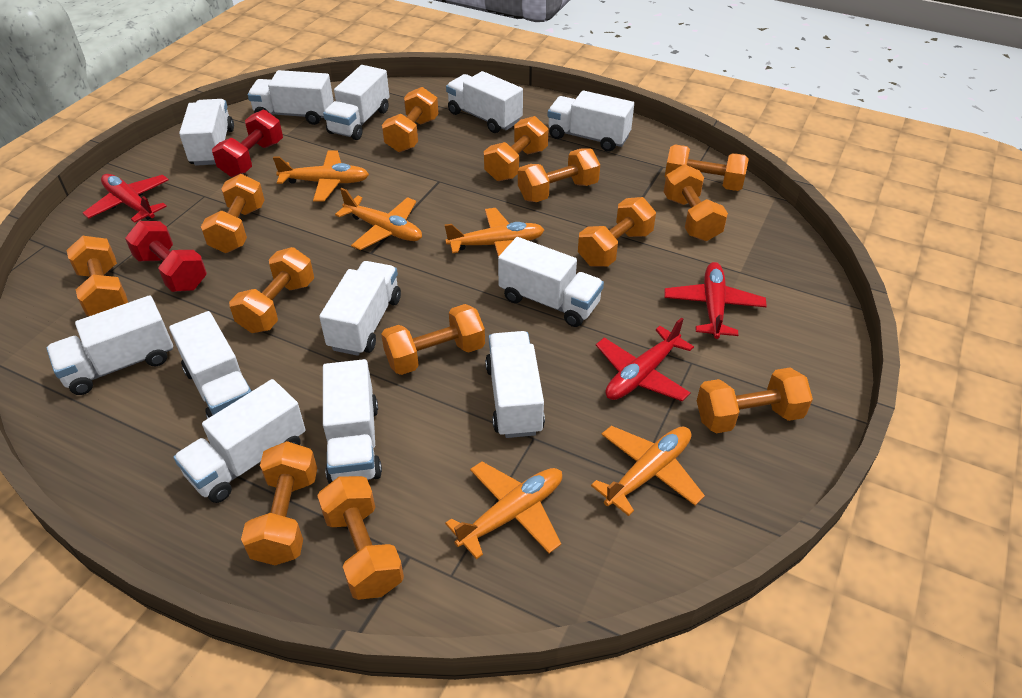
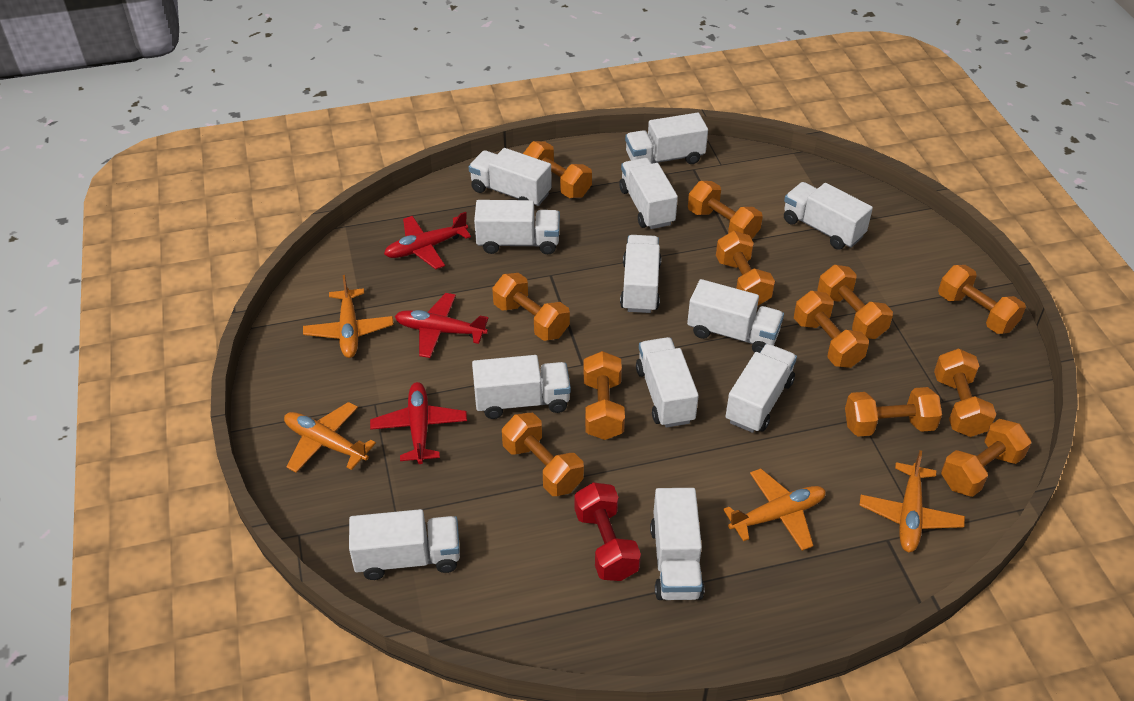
orange dumbbell: [66,236,128,316] [201,174,265,253] [229,247,314,333] [241,441,317,565] [317,476,404,600] [381,304,485,375] [382,87,439,152] [484,116,548,181] [518,148,600,202] [578,197,656,267] [664,164,728,241] [665,144,749,191] [697,368,813,433] = 13 -> [492,273,570,341] [502,413,584,496] [523,141,592,198] [583,351,625,440] [688,181,763,239] [716,231,775,305] [794,291,869,368] [817,265,893,339] [845,387,942,437] [934,349,996,437] [938,265,1026,334] [941,419,1031,497] = 12
orange plane: [273,150,369,202] [335,188,422,250] [445,208,544,257] [445,461,562,559] [591,426,705,516] = 5 -> [284,402,376,473] [303,275,393,358] [723,468,826,551] [859,450,965,552] = 4
red dumbbell: [125,221,207,292] [212,110,283,177] = 2 -> [574,482,641,581] = 1

